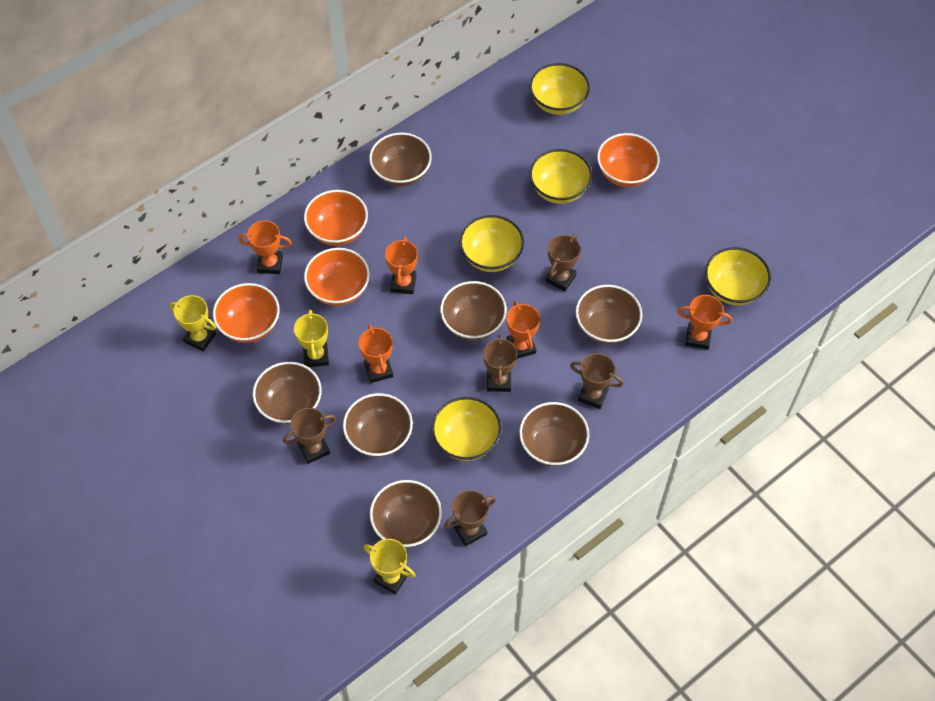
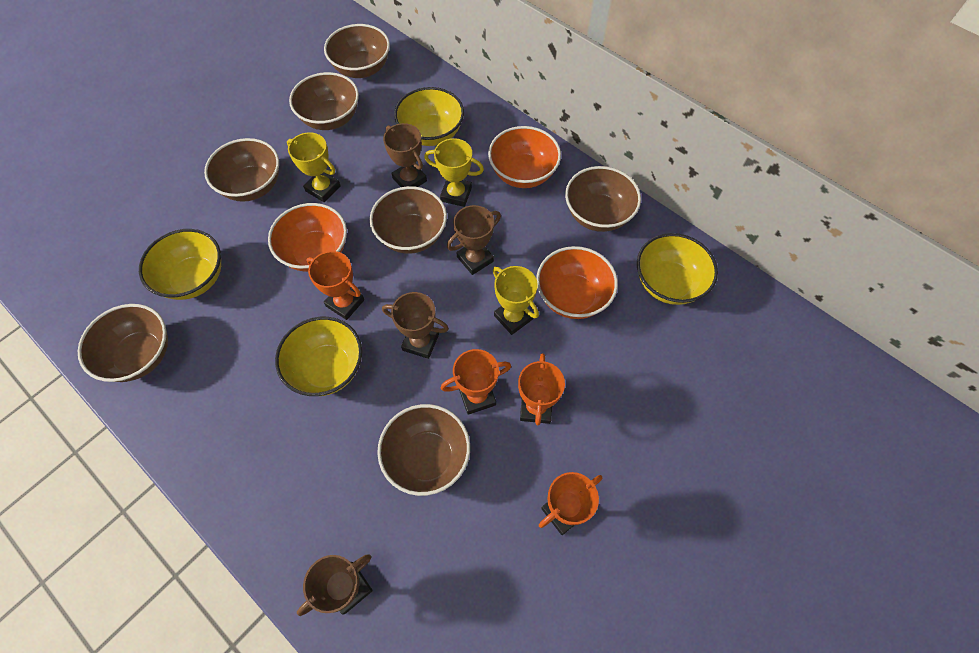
brown trophy: [283,408,336,464] [444,490,496,546] [483,334,517,392] [546,234,581,291] [570,353,623,409] = 5 -> [297,554,373,616] [382,292,449,359] [383,123,427,187] [447,205,501,275] = 4
orange bowl: [213,283,279,343] [304,190,368,246] [304,248,370,306] [597,133,660,187] = 4 -> [268,203,347,272] [488,126,561,188] [536,246,618,319] = 3
orange trophy: [239,220,292,274] [358,324,393,383] [385,237,418,294] [506,301,540,359] [677,295,732,350] = 5 -> [306,251,364,320] [441,349,511,415] [518,353,565,426] [539,472,602,535] = 4
yellow bowl: [432,397,501,461] [459,215,524,272] [529,63,590,115] [529,149,592,204] [705,247,771,305] = 5 -> [139,229,221,300] [275,317,362,396] [394,87,464,146] [637,233,718,305] = 4

